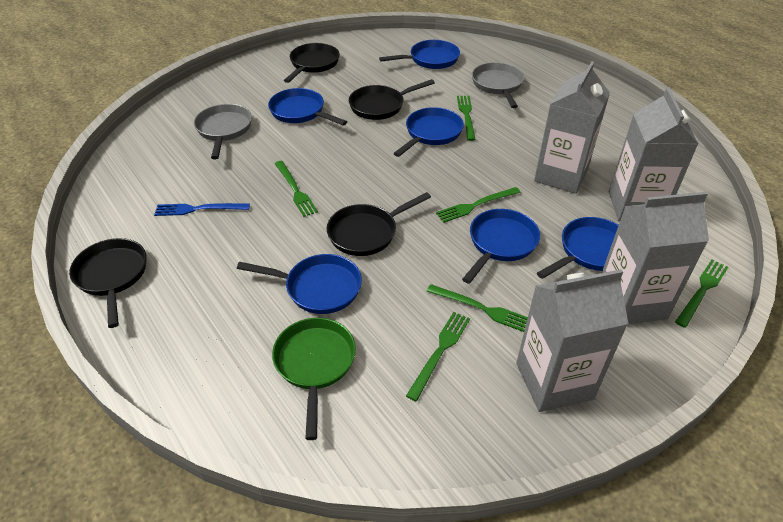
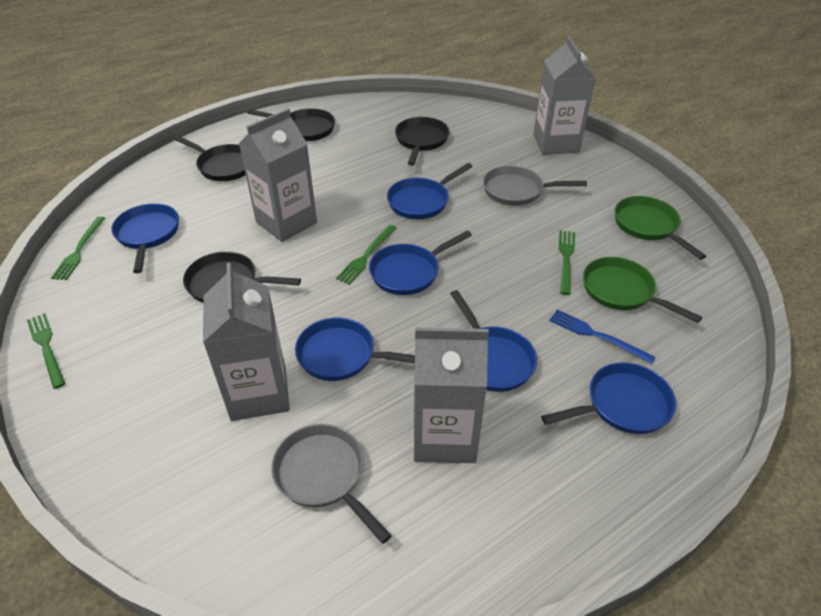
green fork: [275,161,318,217] [406,312,470,401] [427,284,528,332] [436,187,521,223] [457,96,476,141] [675,260,728,328] = 6 -> [27,313,66,389] [51,216,105,280] [336,225,396,285] [559,231,575,295] = 4
green pan: [272,318,356,440] = 1 -> [583,257,702,323] [614,196,706,260] = 2

